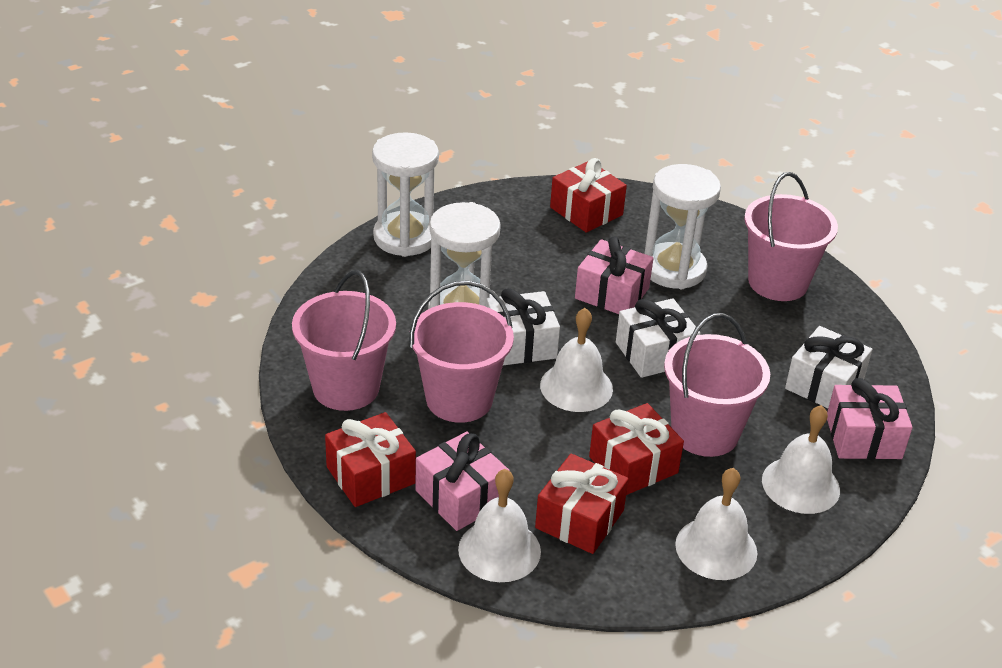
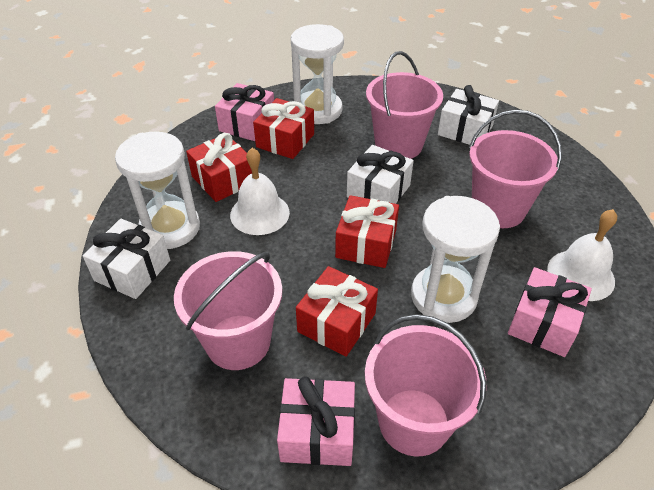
white bell: [458,469,541,582] [540,308,613,412] [675,468,757,580] [762,405,840,514] = 4 -> [230,148,290,235] [547,209,617,301] = 2

